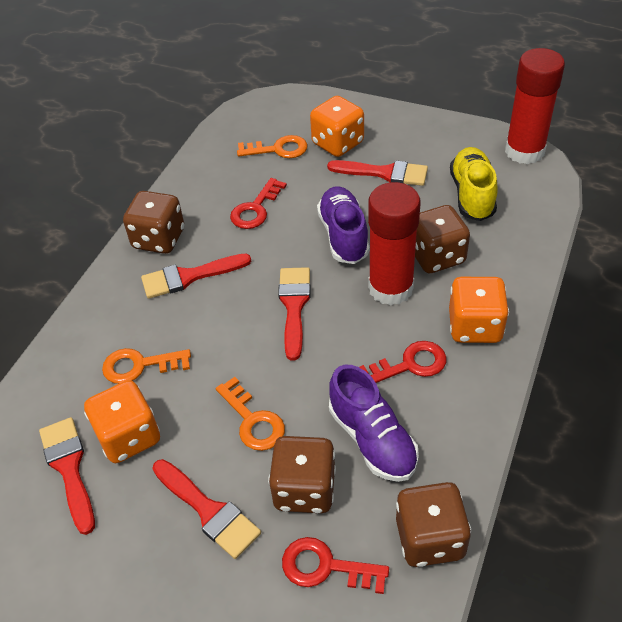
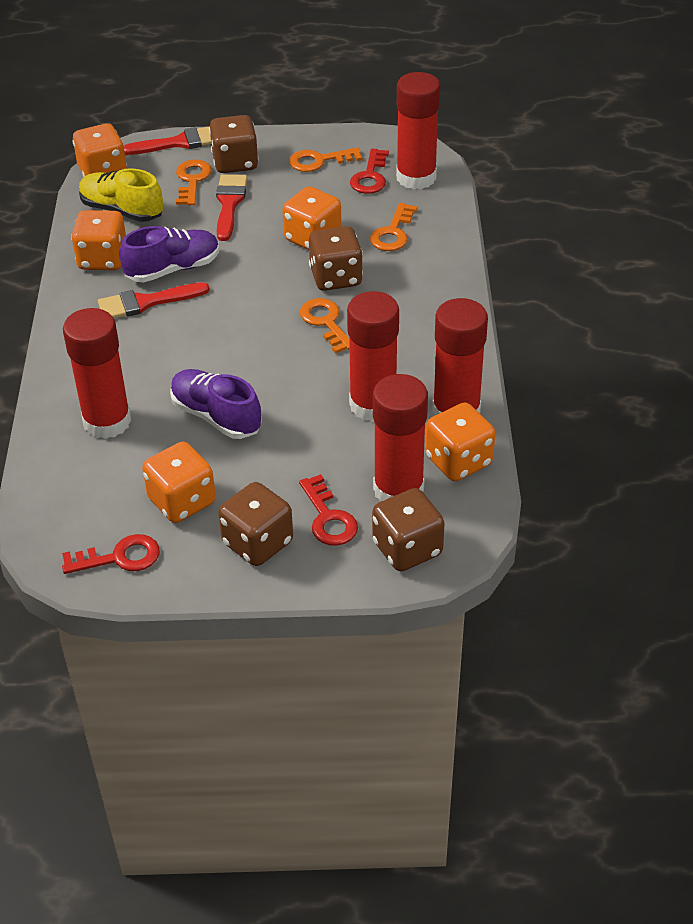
orange dice: [84,380,160,463] [310,96,364,157] [449,277,509,343] = 3 -> [71,210,126,270] [72,123,127,177] [142,442,216,523] [282,186,342,250] [425,403,495,481] = 5
orange key: [102,348,191,384] [216,377,285,451] [237,135,308,158] = 3 -> [176,160,212,205] [289,147,362,172] [300,298,350,354] [370,203,417,251] = 4
red brush: [39,417,95,535] [141,254,251,299] [152,459,261,559] [278,267,311,361] [327,160,428,186] = 5 -> [98,282,210,318] [124,126,211,155] [216,175,247,241] = 3
red glue stick: [368,182,420,305] [505,48,565,164] = 2 -> [63,308,131,439] [347,291,399,422] [373,374,428,502] [396,72,440,190] [432,298,488,416] = 5

